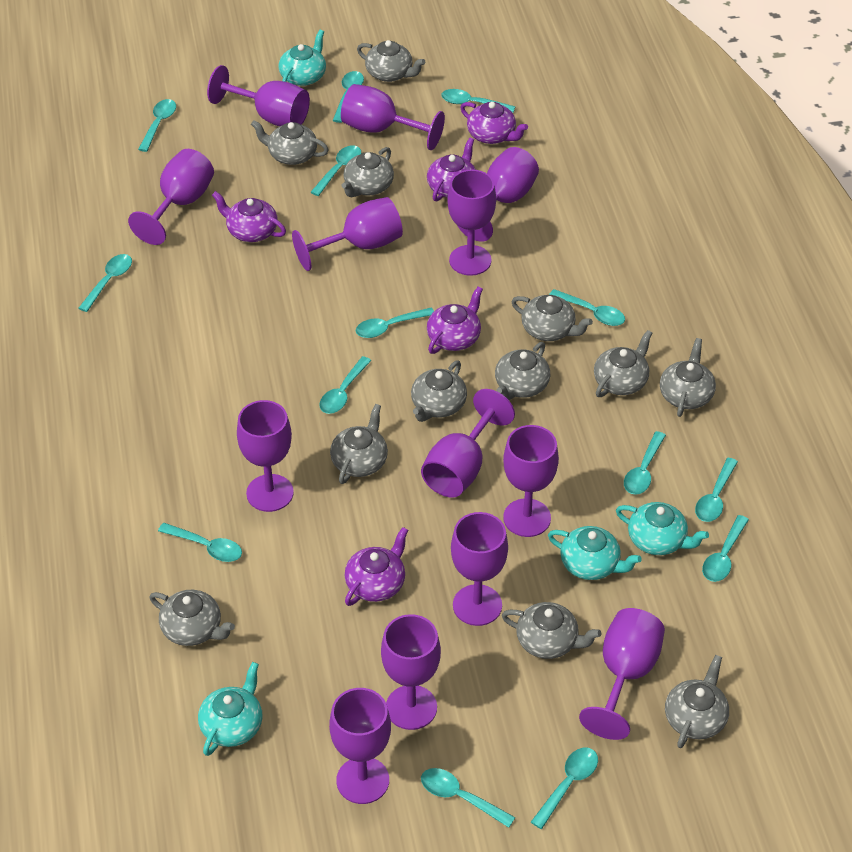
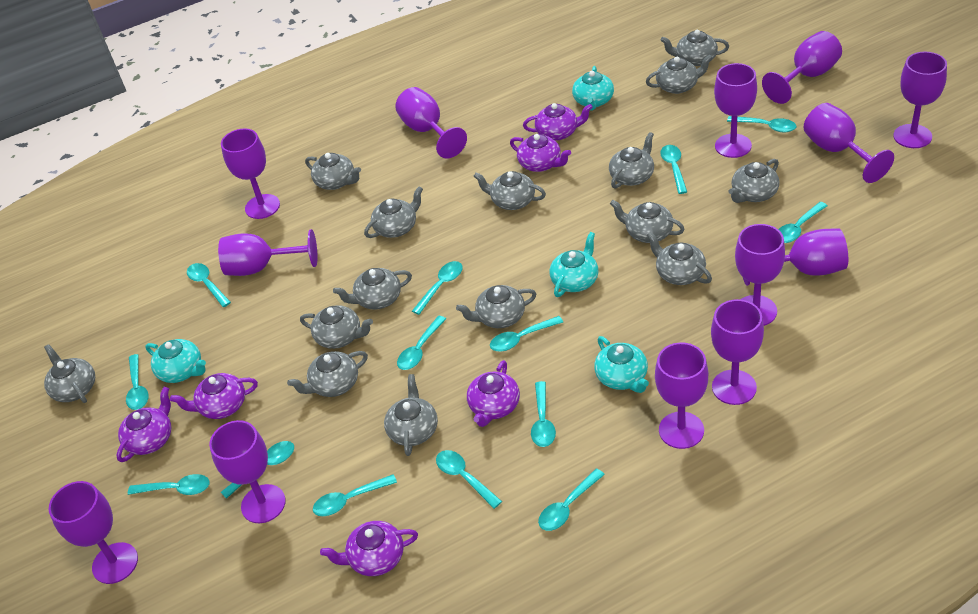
grey teapot: [149,590,235,646] [251,120,328,165] [330,404,388,484] [342,147,394,197] [357,40,425,82] [411,360,467,422] [495,342,550,400] [502,602,601,659] [511,295,593,341] [594,330,652,397] [660,338,716,417] [665,655,729,748] = 12 -> [44,344,95,403] [287,351,368,397] [300,305,373,349] [305,153,361,190] [333,268,412,310] [364,186,423,238] [384,374,438,456] [456,285,536,328] [473,171,546,210] [609,132,654,189] [610,200,685,243] [646,55,712,94] [647,232,712,285] [660,30,729,66] [729,159,779,203] = 15
purple teapot: [212,191,286,242] [345,527,408,606] [427,137,476,201] [427,287,483,354] [460,102,528,144] = 5 -> [116,387,171,462] [170,373,258,419] [320,521,418,576] [467,360,520,427] [510,134,571,172] [523,103,593,141] = 6

